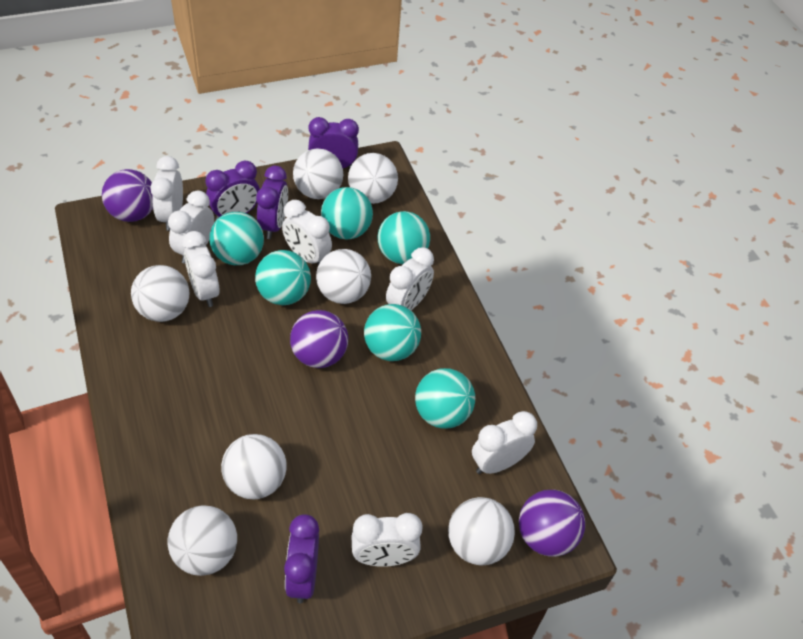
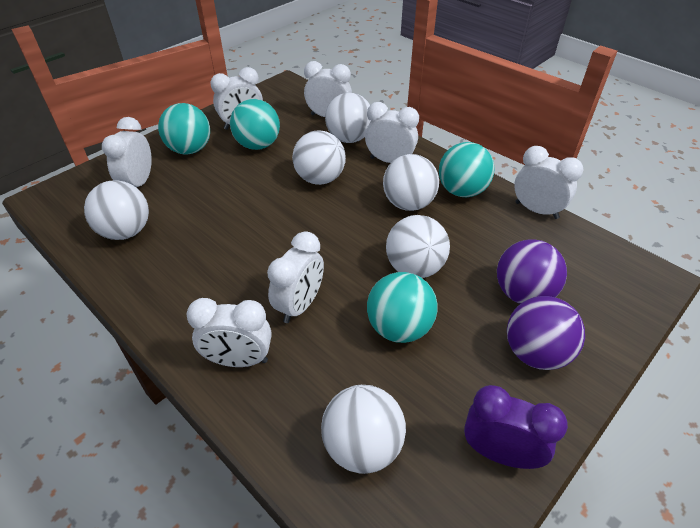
purple ball: [102,169,153,222] [290,310,348,368] [519,490,585,557] = 3 -> [497,239,567,304] [507,296,585,370] = 2
purple clock: [206,161,260,220] [256,166,288,239] [284,514,319,603] [308,117,359,168] = 4 -> [464,385,568,469] = 1
turquoise ball: [209,212,264,265] [255,250,311,305] [321,187,373,239] [364,304,421,361] [378,211,430,264] [415,368,475,429] = 6 -> [158,103,210,155] [230,99,280,150] [367,272,438,343] [439,142,495,197] = 4
white ball: [131,265,189,322] [167,505,237,576] [221,434,287,499] [293,149,343,199] [316,249,371,304] [348,153,398,204] [448,497,515,565] = 7 -> [84,180,149,240] [292,130,346,185] [321,385,406,474] [325,93,371,143] [383,154,439,211] [386,215,450,278] = 6

